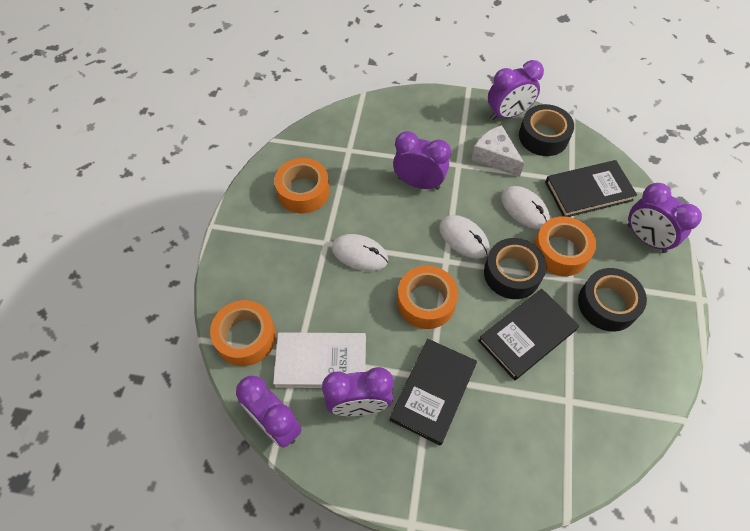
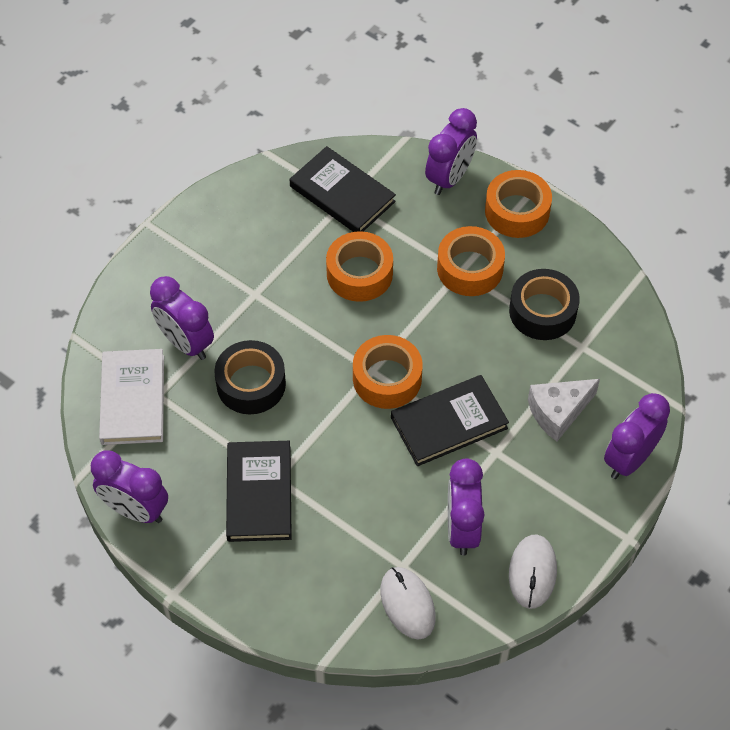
black tape: [484,238,547,299] [519,104,574,156] [578,268,647,332] = 3 -> [214,340,286,414] [509,269,580,340] = 2
white mouse: [332,234,388,271] [439,215,489,259] [501,186,550,229] = 3 -> [380,567,436,640] [509,535,557,609] = 2

